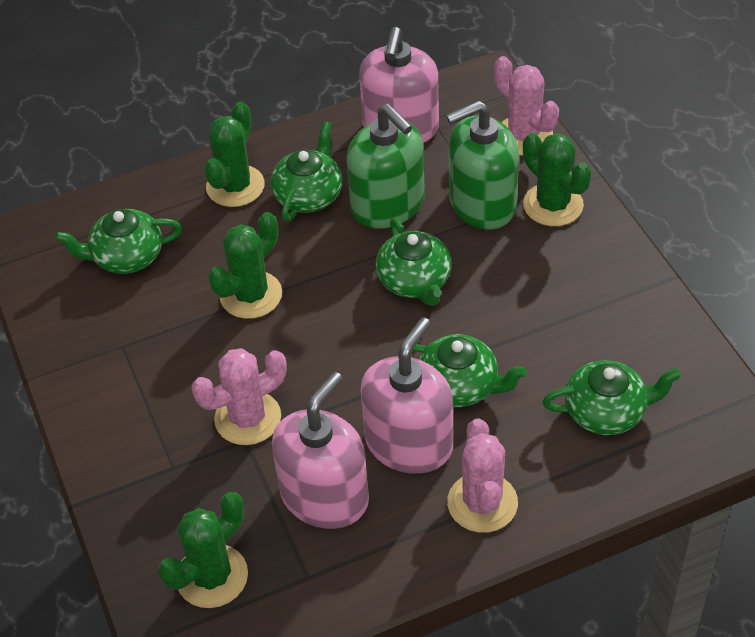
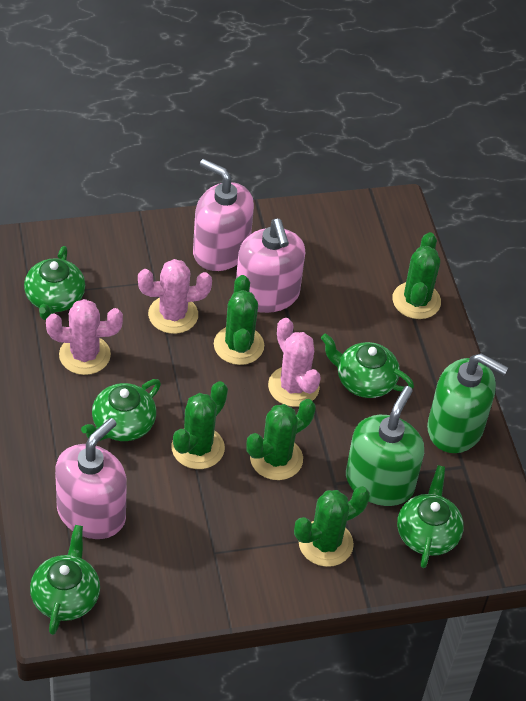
green cactus: [158,492,248,608] [204,101,265,207] [208,212,282,319] [523,133,592,226] = 4 -> [172,381,228,469] [214,275,264,365] [246,399,316,480] [294,486,370,567] [392,232,441,319] = 5

